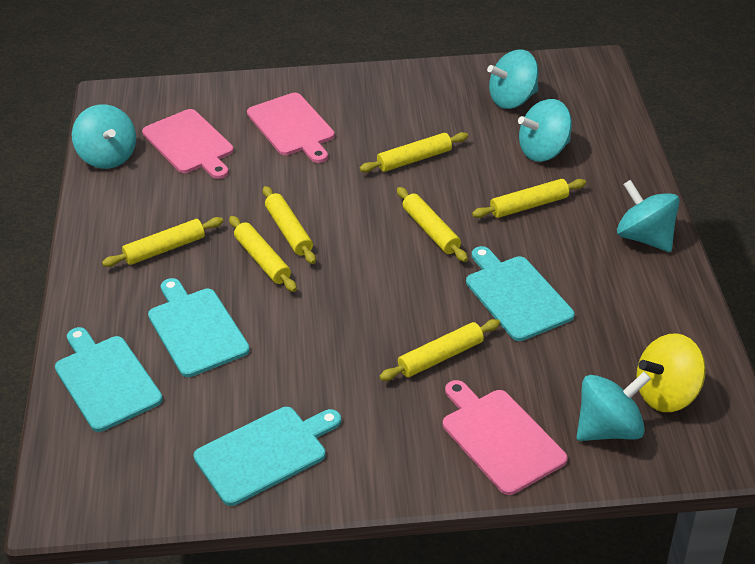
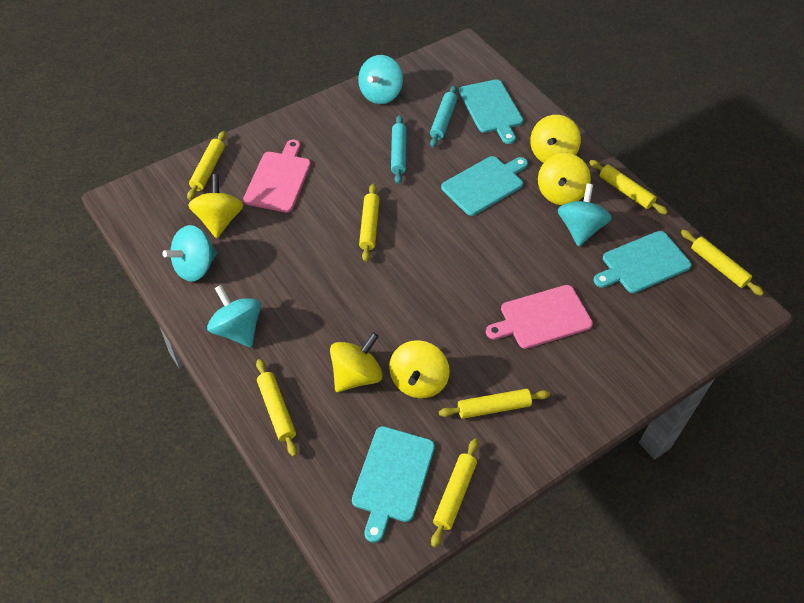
pink cutting board: [142,109,234,179] [247,93,335,163] [443,380,567,495] = 3 -> [243,140,311,212] [486,285,593,349] = 2
turquoise rolling pin: none = 0 -> [391,115,407,184] [430,85,457,148] = 2
turquoise spinning top: [72,104,136,169] [487,49,539,109] [518,99,572,162] [577,372,651,441] [617,180,680,252] = 5 -> [162,225,217,282] [207,285,261,348] [358,55,403,104] [558,184,612,247] = 4
yellow spinning top: [636,333,706,412] = 1 -> [188,174,243,238] [330,332,383,392] [389,340,450,398] [530,115,581,163] [538,153,591,205] = 5

